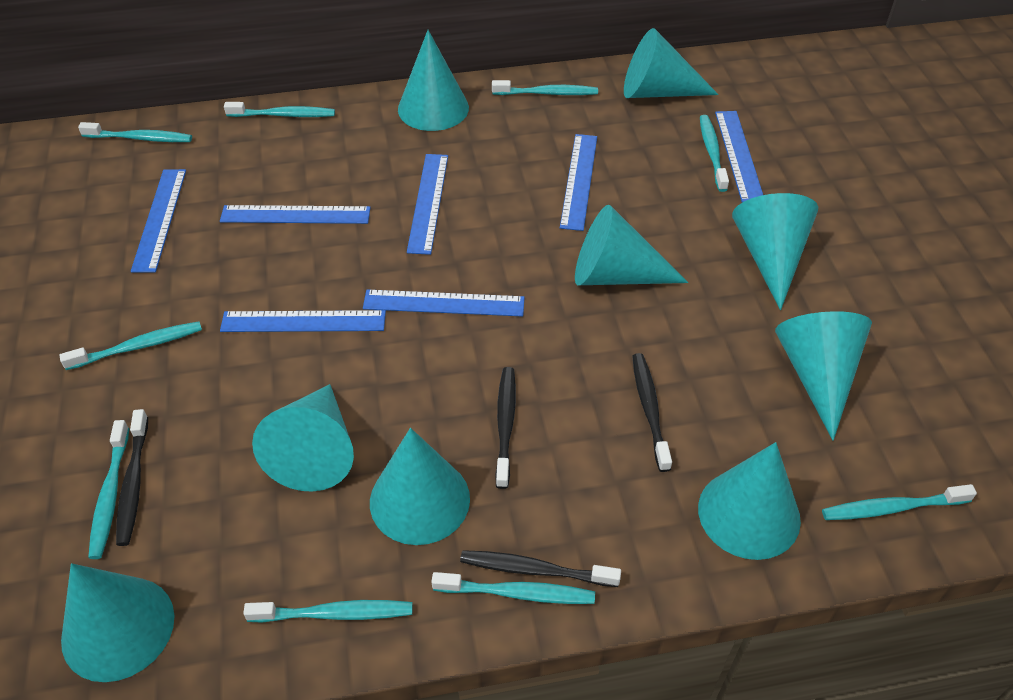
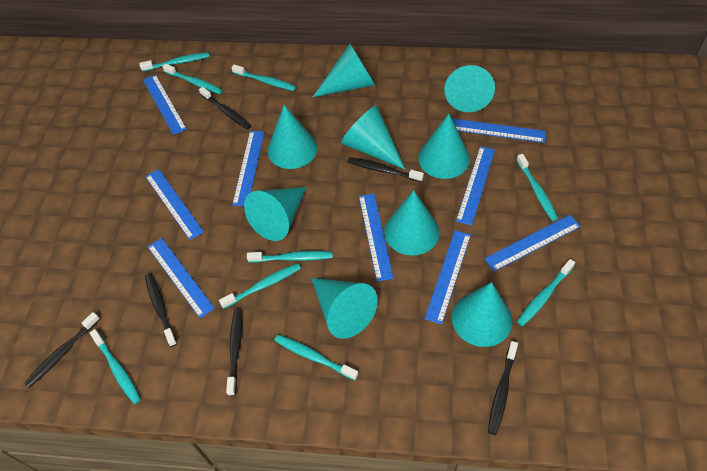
black toothbrush: [116,409,148,546] [460,550,621,587] [495,367,516,489] [632,353,672,472] = 4 -> [24,312,100,388] [145,273,177,347] [199,87,251,129] [226,309,242,396] [348,157,424,182] [488,341,518,435] = 6
blue ruler: [131,169,186,273] [220,205,371,224] [220,310,386,332] [363,289,525,317] [407,154,448,255] [560,134,597,231] [715,111,763,203] = 7 -> [143,75,187,135] [145,169,204,240] [148,238,215,318] [232,131,264,206] [359,194,394,281] [425,230,471,324] [452,118,546,143] [456,146,495,226] [485,215,581,272] = 9

